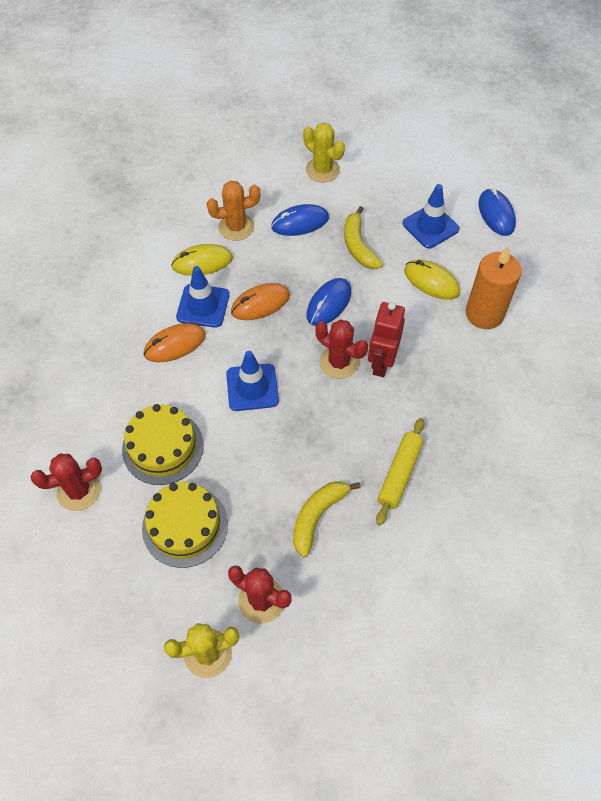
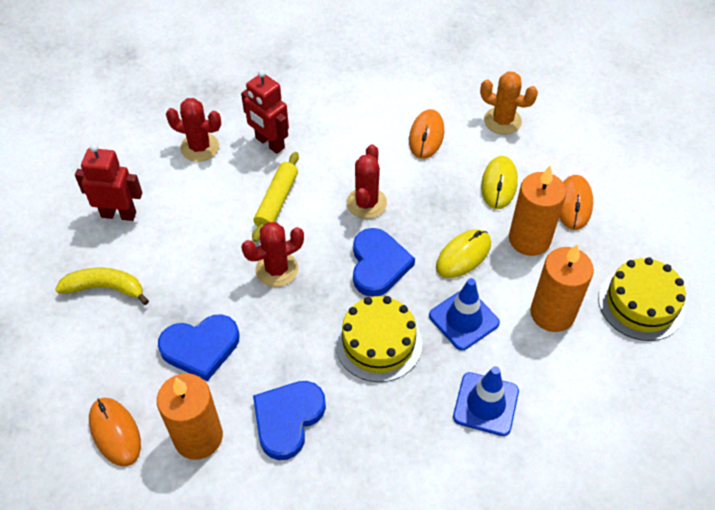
blue heart: none = 0 -> [158,314,239,381] [253,381,326,460] [353,228,415,297] = 3
blue mouse: [271,204,329,236] [307,278,351,326] [479,188,516,236] = 3 -> none = 0
blue traffic cone: [176,266,229,328] [226,351,279,411] [403,184,460,249] = 3 -> [429,278,500,350] [453,366,519,436] = 2
orange candle: [466,247,522,329] = 1 -> [157,373,223,460] [509,166,566,256] [530,244,594,332] = 3
orange mouse: [144,323,206,362] [231,283,290,320] = 2 -> [89,398,141,467] [409,109,444,159] [559,175,593,230] = 3
red robot: [368,302,405,377] = 1 -> [75,144,142,221] [241,70,289,154] = 2
yellow banana: [293,481,361,557] [344,206,383,269] = 2 -> [55,268,149,305] = 1
yellow cactus: [164,623,239,678] [303,122,345,183] = 2 -> none = 0

